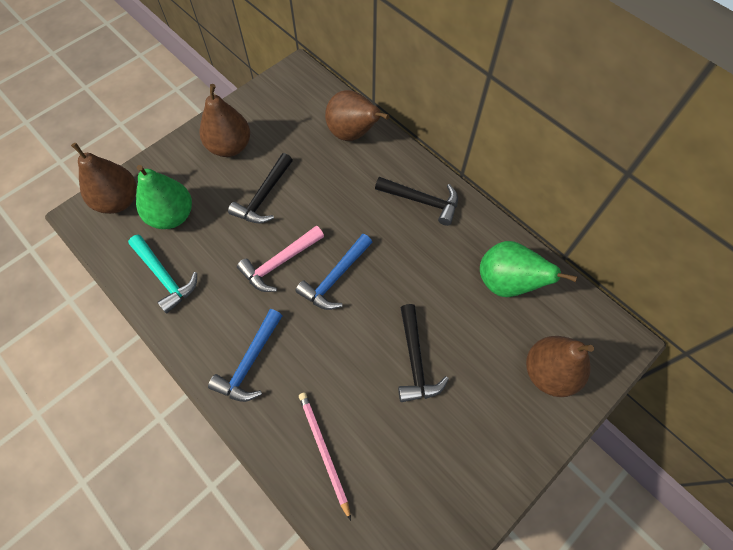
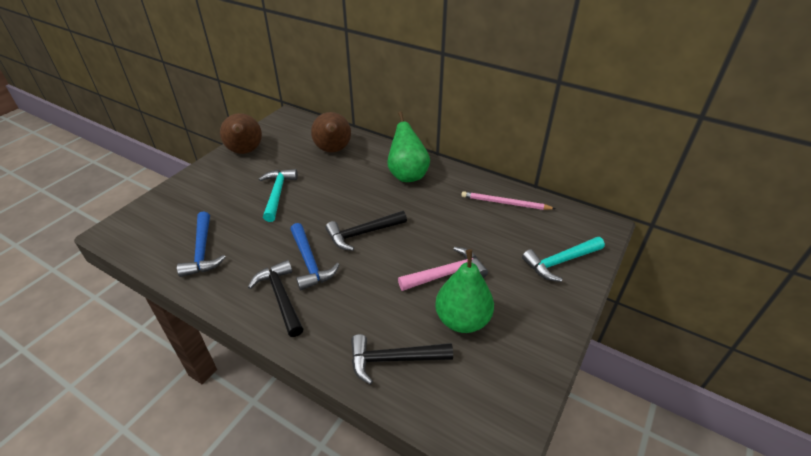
brown pear: [71,143,137,214] [200,84,250,157] [325,90,389,141] [526,336,594,397] = 4 -> [220,113,262,154] [311,112,351,153] = 2
turquoise hammer: [128,235,197,314] = 1 -> [259,169,298,222] [522,237,605,282] = 2

